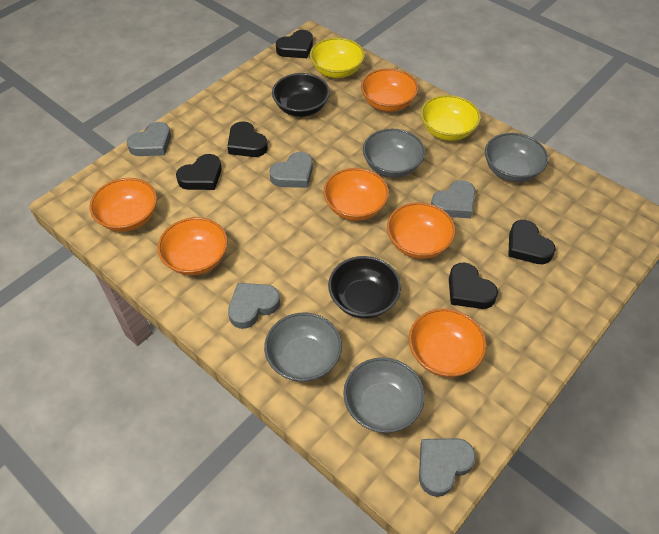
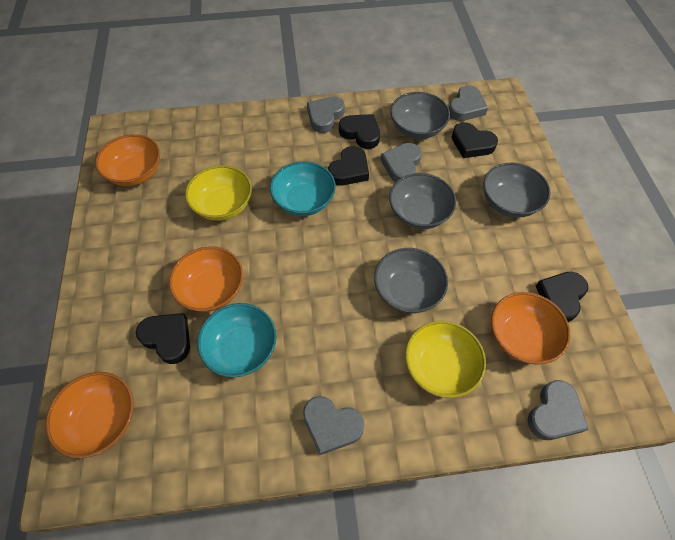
black bowl: [272,73,330,117] [328,256,401,319] = 2 -> none = 0
orange bowl: [89,178,157,232] [157,217,228,275] [323,168,389,221] [361,68,418,112] [387,202,456,259] [409,308,486,377] = 6 -> [45,372,134,458] [95,134,160,186] [169,246,243,312] [491,292,571,364] = 4
turquoise bowl: none = 0 -> [197,303,277,377] [270,161,336,216] = 2

